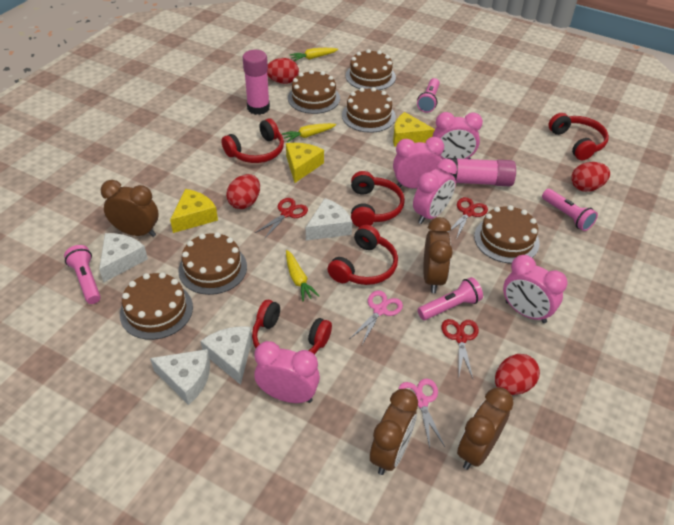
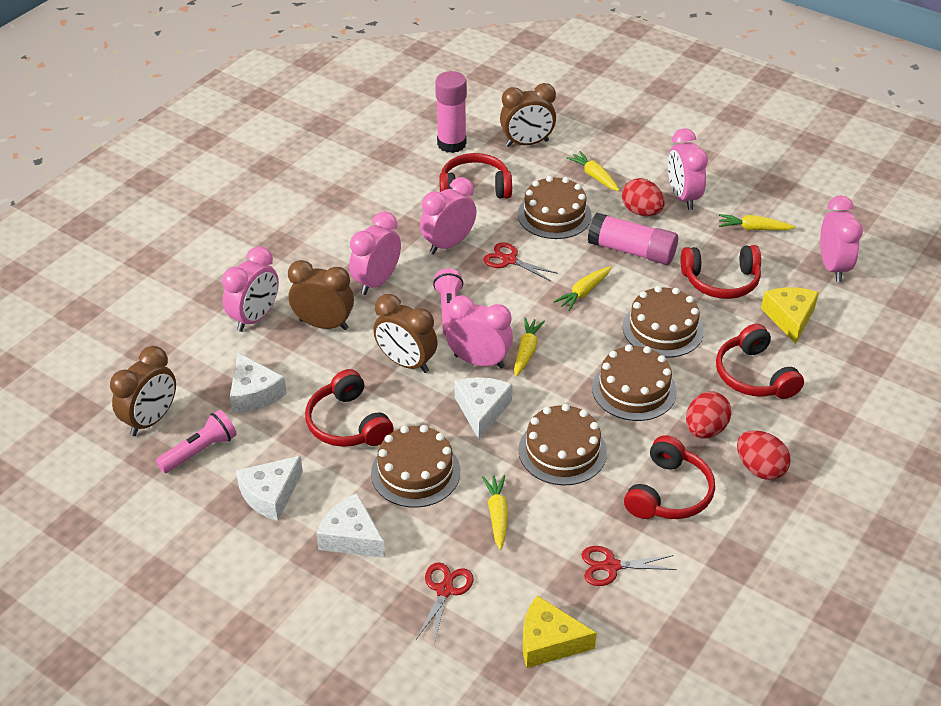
brown cake: [120,272,193,340] [178,232,247,295] [288,70,340,114] [342,87,396,133] [346,49,396,90] [474,205,540,263] = 6 -> [371,425,460,508] [518,176,592,239] [518,404,607,485] [592,345,677,421] [623,286,704,358] = 5
pink clock: [254,341,320,403] [393,137,444,189] [413,159,457,224] [432,112,483,159] [503,255,568,323] = 5 -> [222,246,279,332] [349,212,401,295] [420,177,477,254] [446,295,513,368] [668,128,708,210] [820,196,863,282] = 6
pink flashlight: [64,245,101,304] [417,78,440,113] [418,277,483,320] [542,189,598,231] = 4 -> [156,410,237,473] [433,269,463,335] = 2
pink scissors: [351,291,403,345] [399,379,445,448] = 2 -> none = 0
red egg: [226,174,260,209] [267,58,299,84] [495,354,540,395] [571,162,610,192] = 4 -> [622,178,665,216] [686,391,732,439] [737,430,791,480] = 3
yellow carrot: [282,123,336,142] [286,250,319,302] [290,48,338,61] = 3 -> [482,475,508,550] [514,317,545,377] [553,266,612,311] [567,151,620,191] [719,214,795,230] = 5
yellow cheese: [170,189,218,233] [286,143,324,183] [393,112,435,147] = 3 -> [523,595,597,668] [761,287,819,344] = 2

